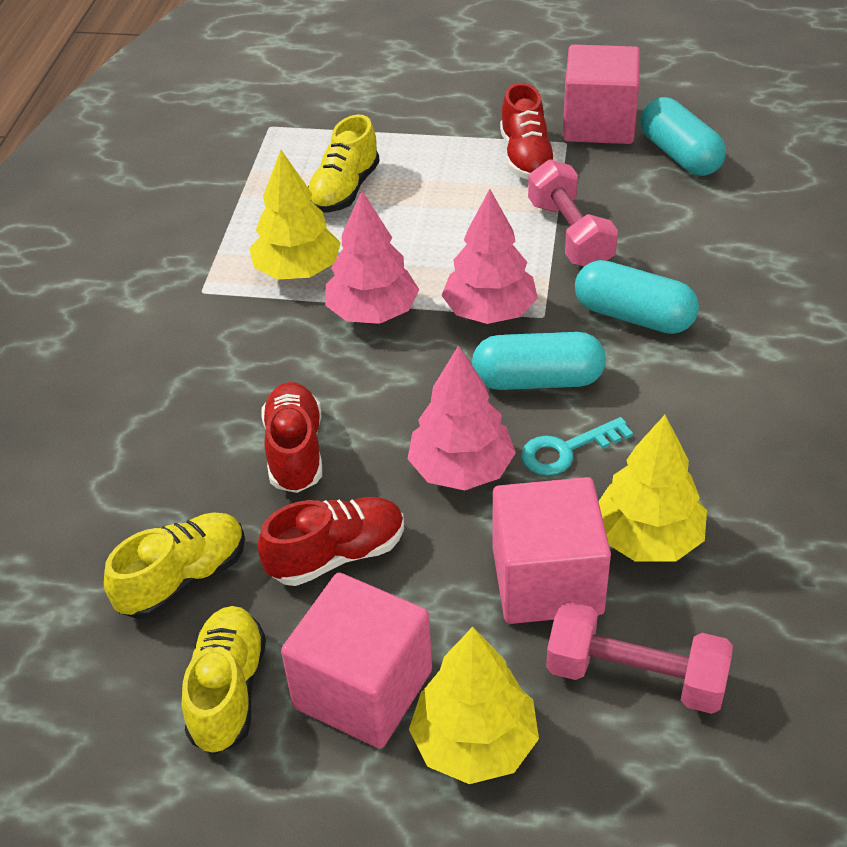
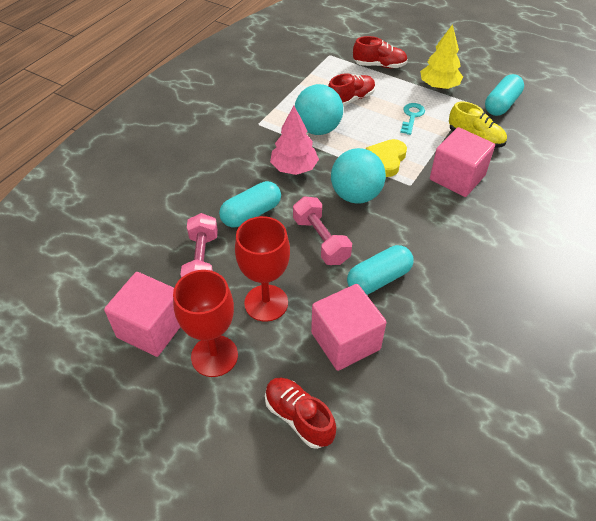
pink tree: [325,191,419,324] [408,345,516,490] [442,189,538,324] = 3 -> [270,106,319,175] = 1
red goblet: none = 0 -> [173,270,238,377] [235,216,290,322] = 2
turquoise ball: none = 0 -> [295,84,343,135] [331,148,386,204] = 2
yellow heart: none = 0 -> [366,139,407,177] = 1
yellow shoe: [104,513,245,619] [182,606,266,754] [308,115,380,213] = 3 -> [449,102,507,148] = 1
yellow tree: [250,150,341,279] [409,627,539,784] [599,415,707,562] = 3 -> [420,24,463,89] = 1

